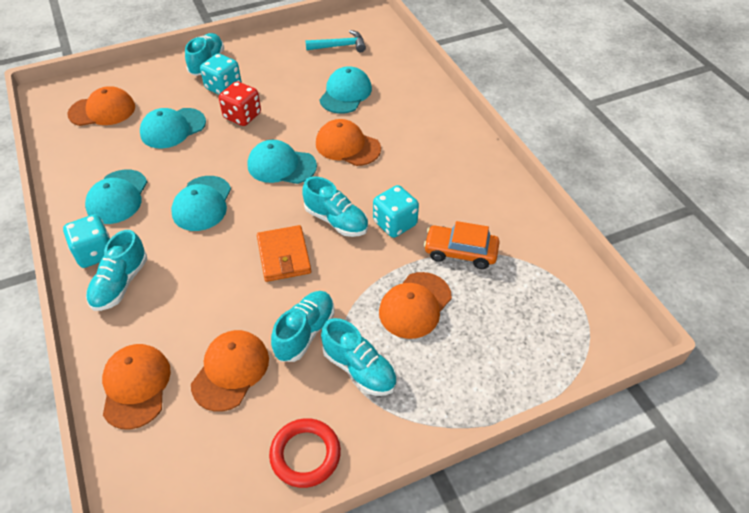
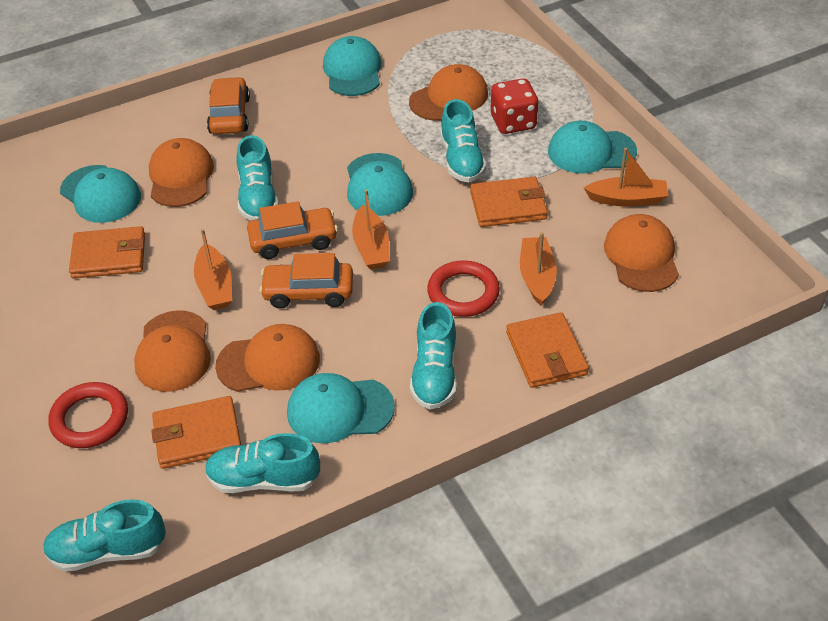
orange boat: none = 0 -> [194,229,232,310] [352,189,390,270] [520,232,557,306] [584,148,669,207] = 4
orange car: [424,221,499,269] = 1 -> [207,77,250,134] [247,201,338,259] [259,253,353,309] = 3
orange wallet: [257,225,311,282] = 1 -> [69,226,145,279] [151,396,241,469] [470,177,548,227] [506,312,589,388] = 4
red ring: [269,418,341,488] = 1 -> [49,382,128,448] [427,260,500,317] = 2
turquoise dice: [63,214,110,268] [200,53,241,95] [373,185,419,238] = 3 -> none = 0
turquoise hammer: [305,30,366,52] = 1 -> none = 0

